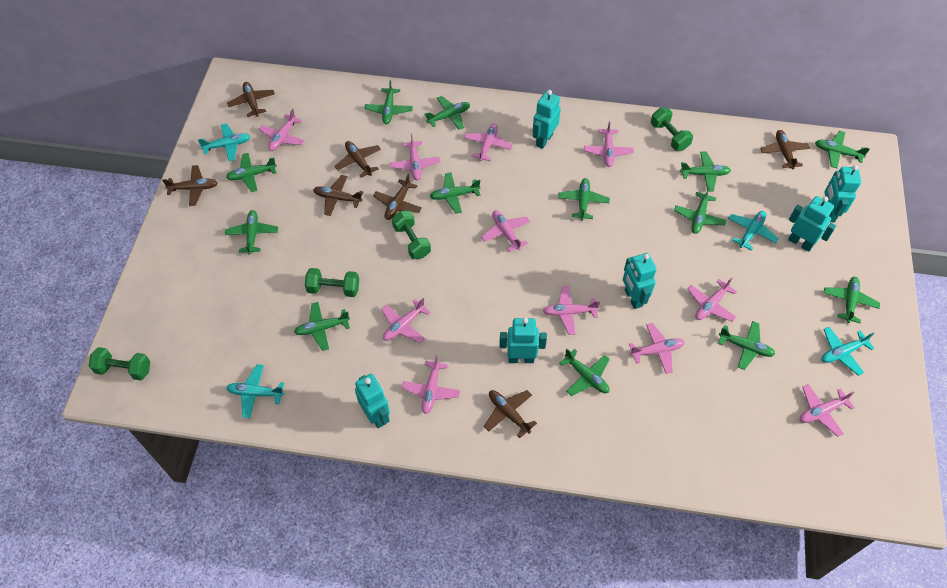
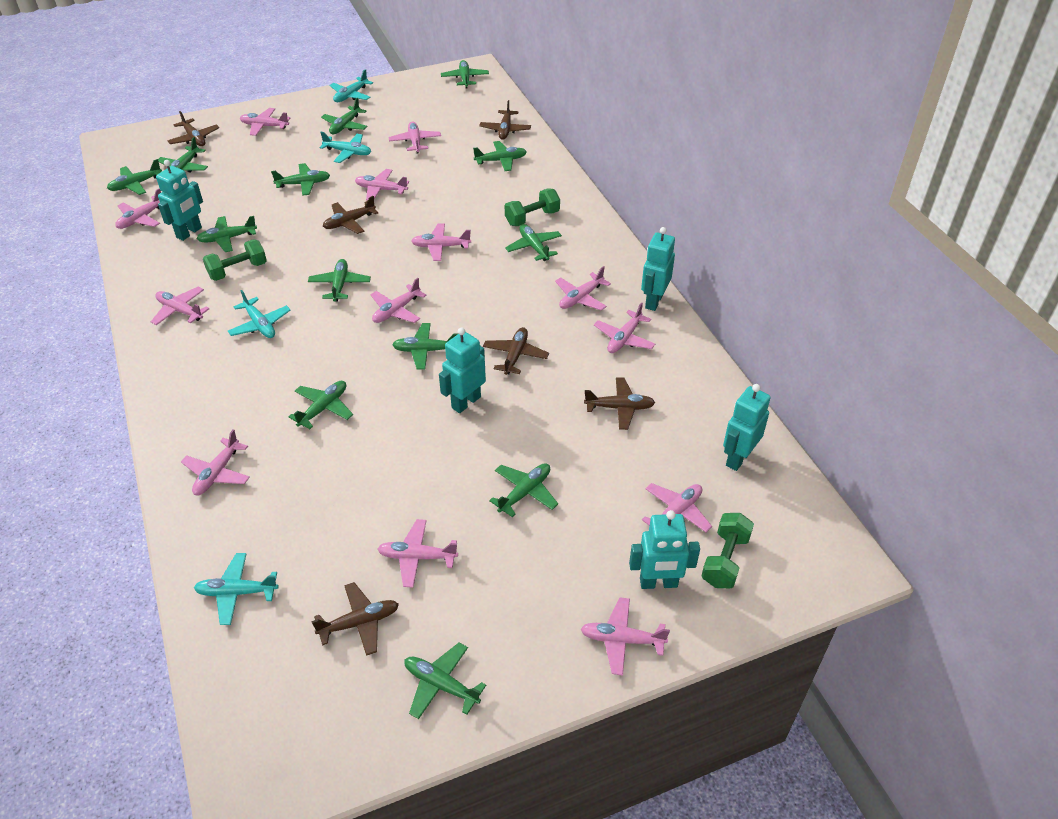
brown plane: [162,165,218,206] [227,82,275,117] [313,175,363,216] [335,141,381,178] [373,174,422,220] [484,390,537,438] [760,130,810,169] = 7 -> [168,111,219,146] [312,582,399,656] [323,196,378,234] [479,100,531,140] [483,327,549,375] [584,378,655,430] = 6
green dumbbell: [89,347,150,380] [305,268,359,297] [392,211,431,259] [651,108,693,151] = 4 -> [203,239,267,281] [505,189,560,226] [702,513,754,588] = 3
pink plane: [259,109,305,151] [381,298,430,343] [390,134,440,180] [402,355,460,414] [464,124,513,161] [481,210,530,252] [543,286,600,335] [584,121,634,167] [629,323,685,374] [687,277,737,322] [800,384,855,437] = 11 -> [115,188,161,229] [151,286,209,325] [181,429,250,495] [240,108,290,136] [355,169,409,201] [370,278,427,323] [377,519,458,588] [388,121,441,154] [411,224,471,261] [555,266,611,310] [581,597,670,675] [594,302,656,353] [642,483,712,533] = 13
turquoise robot: [355,374,390,428] [500,317,547,363] [533,90,561,149] [623,253,657,309] [788,196,836,252] [824,165,861,222] = 6 -> [156,160,203,241] [439,328,486,413] [629,510,700,589] [641,227,675,311] [723,384,771,471] = 5

